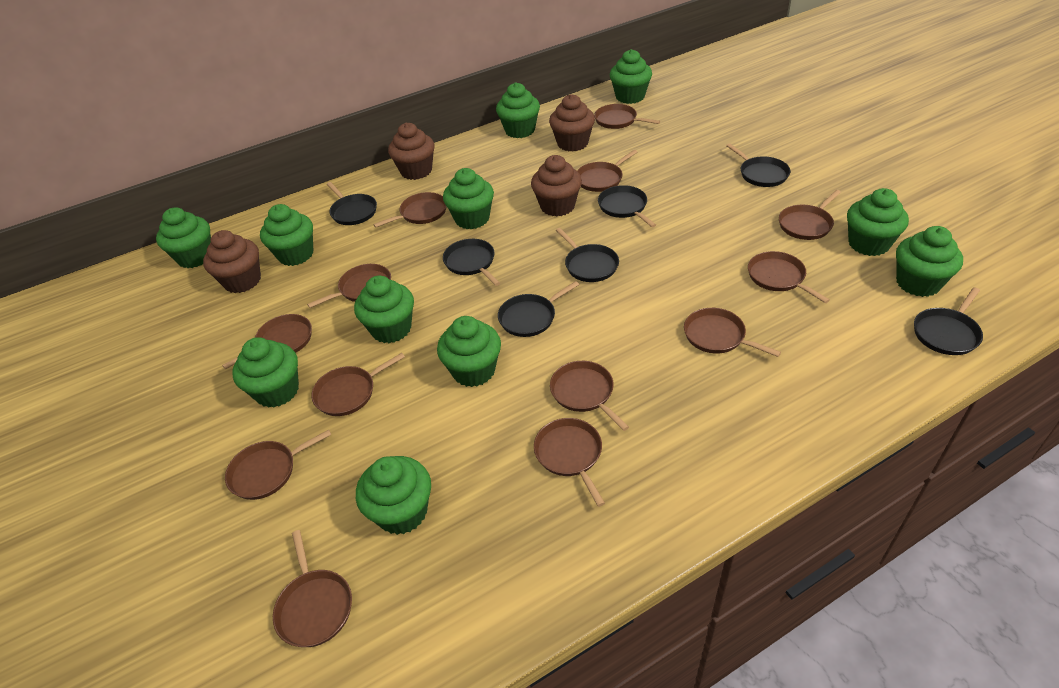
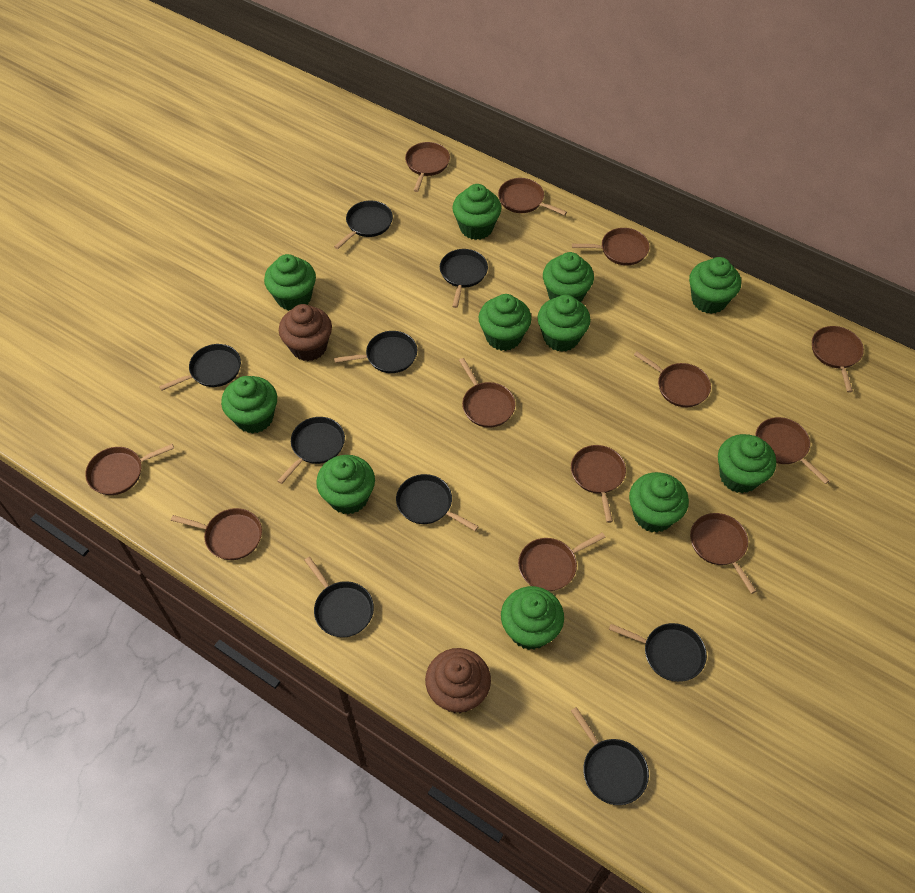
black pan: [327,182,377,225] [443,239,500,286] [498,281,579,337] [556,228,619,282] [598,185,656,227] [726,143,790,187] [914,287,983,355] = 7 -> [159,344,241,391] [277,417,345,484] [304,557,374,637] [334,201,393,249] [334,331,417,373] [396,474,479,531] [440,249,488,308] [571,707,649,805] [609,623,707,682] = 9
brown cupcake: [203,230,261,293] [388,123,435,180] [531,155,582,217] [549,94,595,152] = 4 -> [279,304,332,361] [425,648,491,713] = 2
brown pan: [222,314,312,369] [225,429,331,500] [273,530,352,647] [307,264,391,308] [311,353,405,416] [373,192,447,228] [534,418,605,507] [550,361,629,431] [577,150,637,192] [594,104,660,129] [684,308,781,357] [748,251,830,303] [779,190,841,240] = 13 -> [85,444,174,495] [171,508,262,560] [405,142,450,192] [459,358,515,428] [498,178,567,216] [518,532,605,591] [571,445,626,523] [572,228,649,265] [634,351,711,407] [690,513,757,594] [755,417,830,484] [812,326,864,393] = 12

